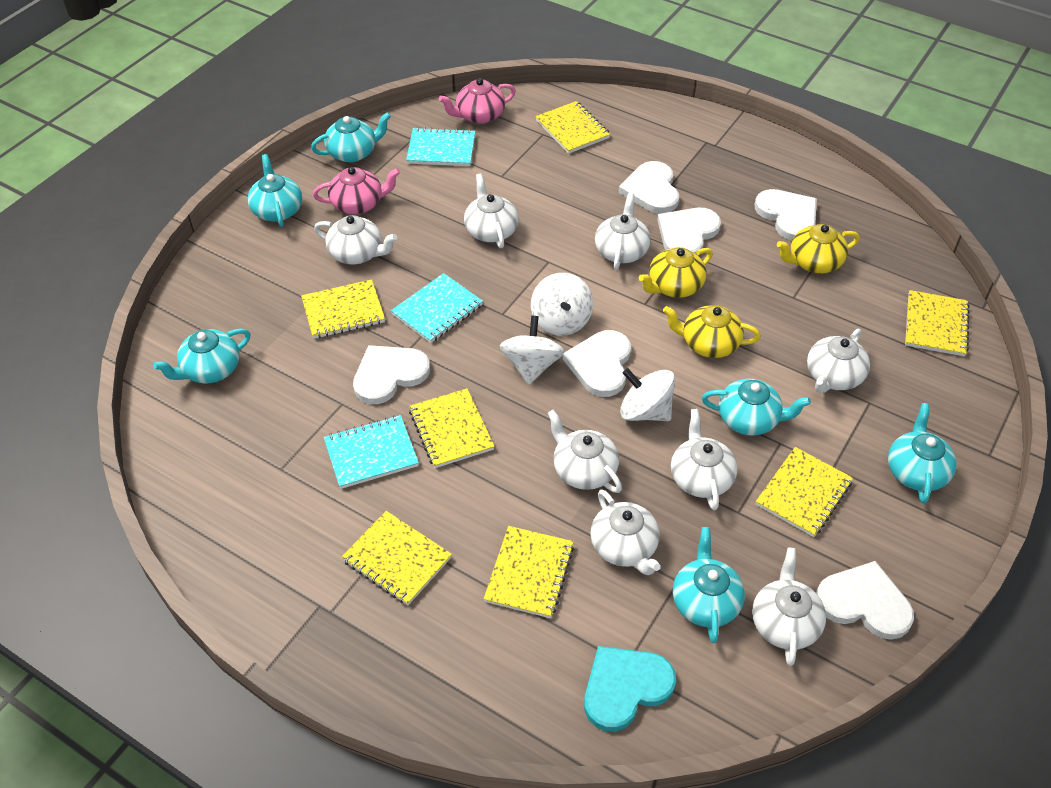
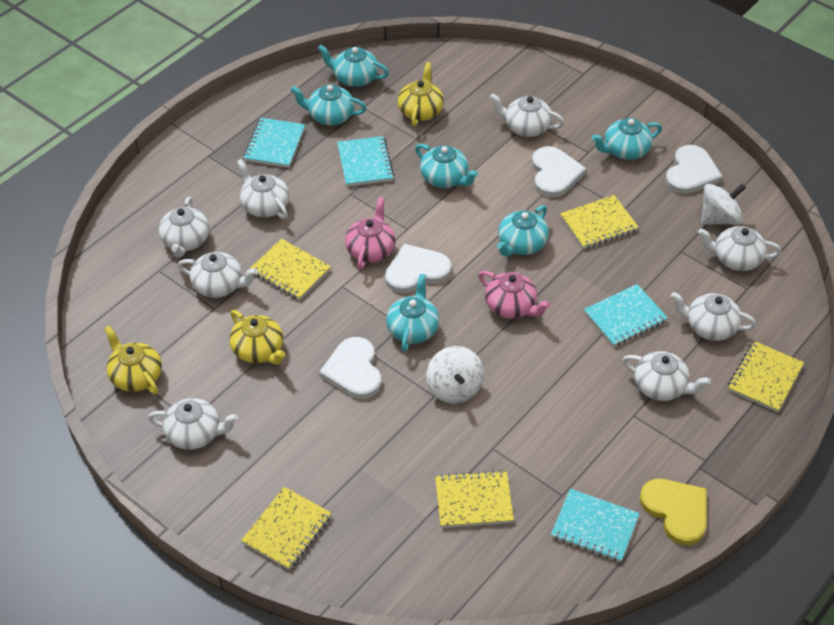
turquoise heart: [584,646,676,732] = 1 -> none = 0
turquoise notebook: [324,415,419,489] [391,273,483,343] [406,127,475,166] = 3 -> [244,118,305,168] [337,136,394,186] [551,489,640,562] [584,284,668,347] = 4
white heart: [353,345,430,404] [563,330,631,397] [618,161,679,214] [657,208,721,254] [755,189,817,241] [816,561,914,640] = 6 -> [319,337,381,399] [385,244,451,293] [532,146,586,197] [665,145,723,194] = 4
white spinning top: [500,316,565,385] [531,273,593,336] [620,368,675,421] = 3 -> [426,346,484,404] [701,184,746,225] = 2
yellow heart: none = 0 -> [640,479,707,545] = 1
yellow notebook: [301,279,385,339] [341,511,452,605] [409,388,495,468] [484,526,574,618] [535,101,610,154] [756,447,853,537] [905,290,970,356] = 7 -> [241,487,331,570] [250,239,331,300] [435,470,514,528] [560,195,639,249] [728,341,804,412] = 5

